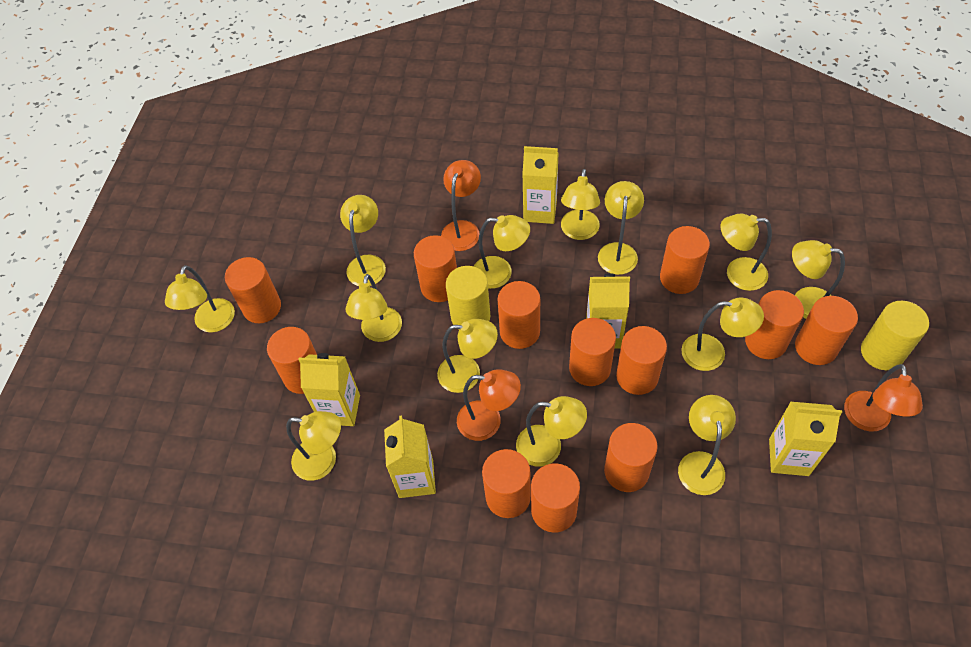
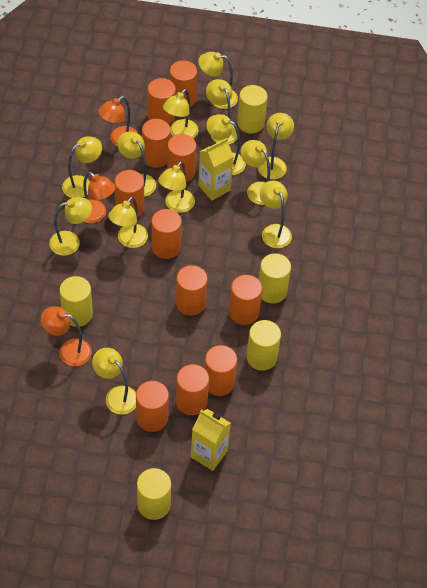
orange cylinder: [225,257,281,323] [267,327,317,394] [414,235,457,302] [482,449,531,518] [497,281,540,349] [531,463,580,533] [569,318,616,386] [604,423,658,492] [616,326,667,395] [660,226,710,294] [745,290,804,359] [795,296,858,365] = 12 -> [114,170,144,218] [136,381,169,432] [142,119,171,168] [148,78,176,125] [151,209,182,259] [167,134,196,182] [170,60,197,107] [176,265,208,316] [176,364,209,415] [204,345,237,396] [229,275,262,325] = 11
yellow carton: [298,353,360,426] [384,415,436,498] [522,146,559,224] [586,273,630,349] [769,402,842,476] = 5 -> [191,409,231,471] [198,138,234,201] = 2
yellow cylinder: [446,266,490,330] [861,301,929,370] = 2 -> [60,276,93,327] [137,468,171,520] [237,85,268,133] [246,320,281,371] [259,253,291,303] = 5

